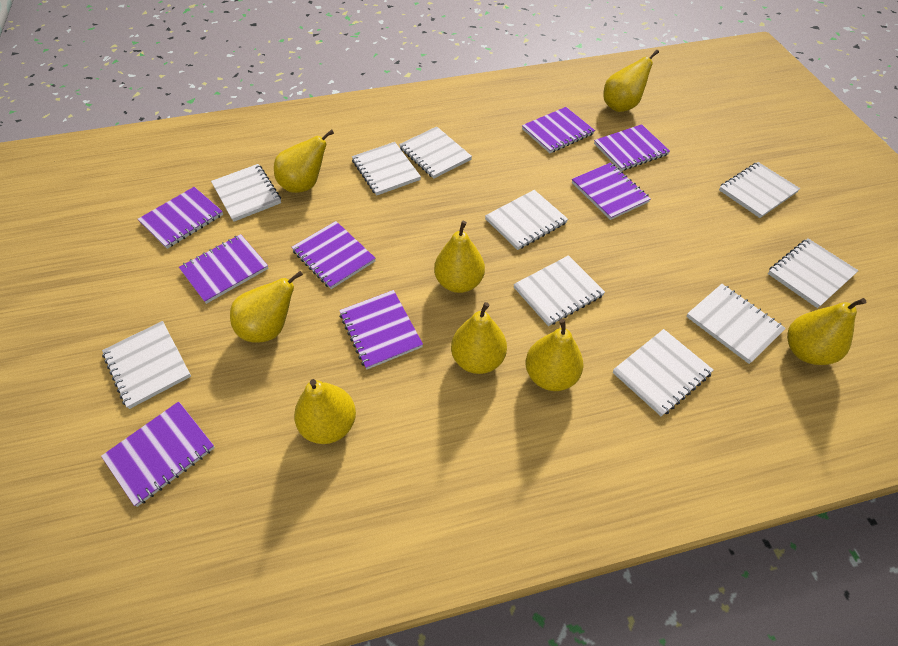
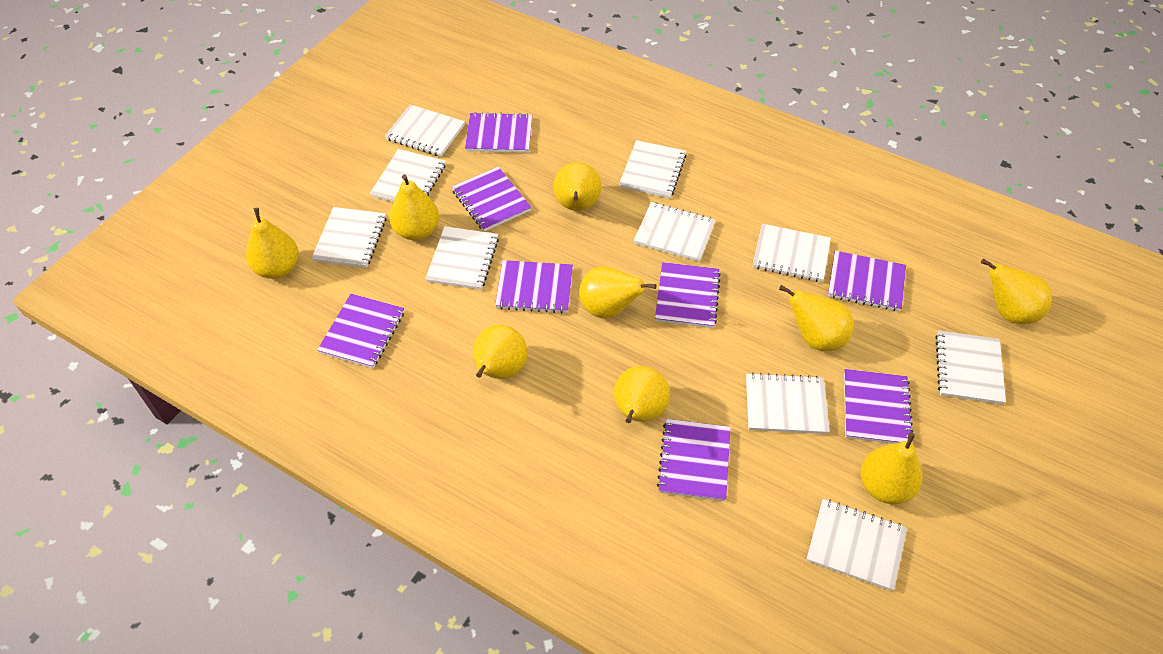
yellow pear: [230,271,303,343] [274,130,334,193] [294,379,356,444] [434,221,485,293] [451,302,507,374] [526,319,584,391] [603,50,659,112] [787,298,866,365] = 8 -> [246,208,299,279] [389,174,439,240] [473,325,527,379] [553,162,601,211] [579,266,657,319] [614,366,670,423] [779,285,853,351] [861,432,923,504] [981,259,1052,324] = 9

